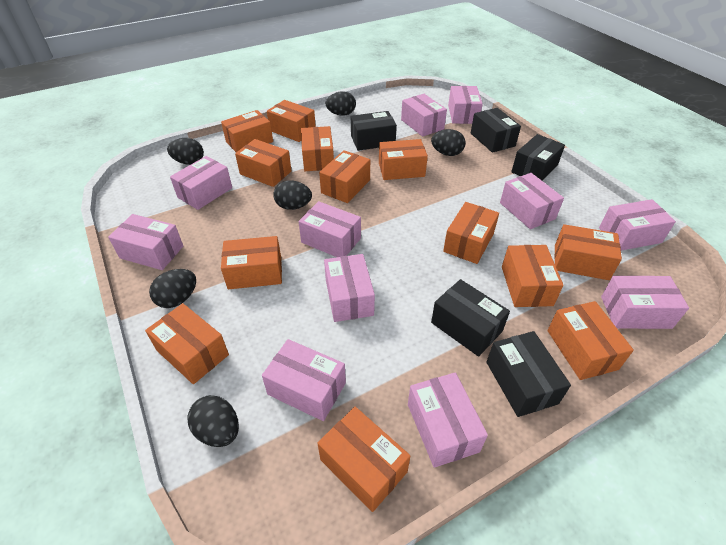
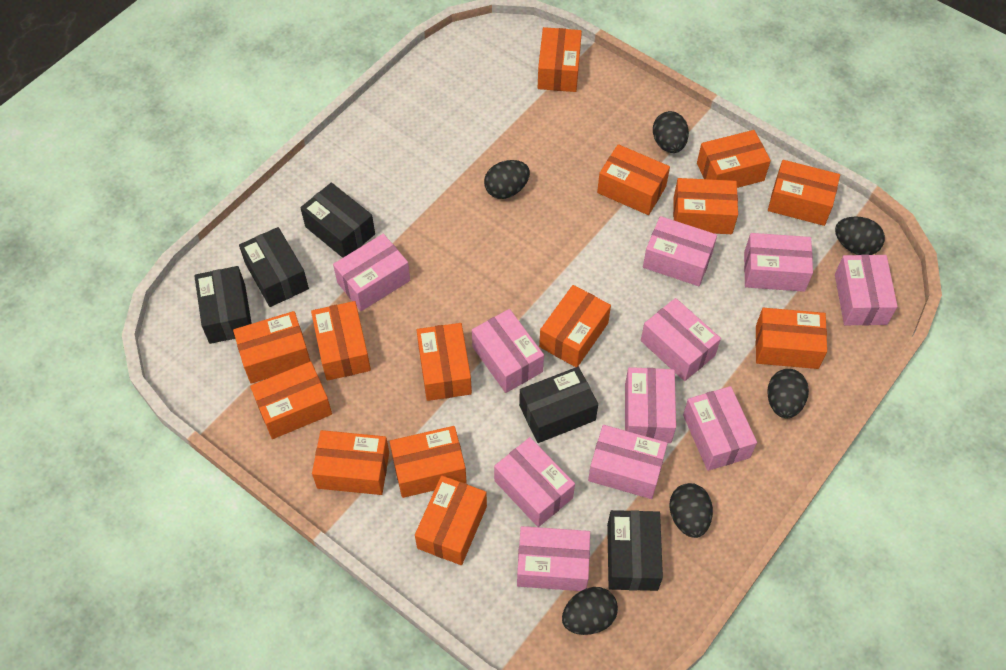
orange box: [145,303,229,384] [221,110,273,152] [221,236,282,289] [235,139,291,187] [267,100,316,142] [301,126,334,171] [318,407,410,512] [319,150,370,203] [379,139,428,180] [443,202,499,264] [502,245,564,307] [547,301,634,380] [554,224,622,280] = 13 -> [233,311,310,384] [250,361,332,439] [311,301,371,381] [312,430,389,495] [390,426,467,498] [415,475,487,565] [417,323,472,401] [538,27,582,92] [539,285,611,367] [597,144,670,215] [673,178,738,234] [697,130,771,188] [756,308,827,369] [768,160,840,226] = 14

